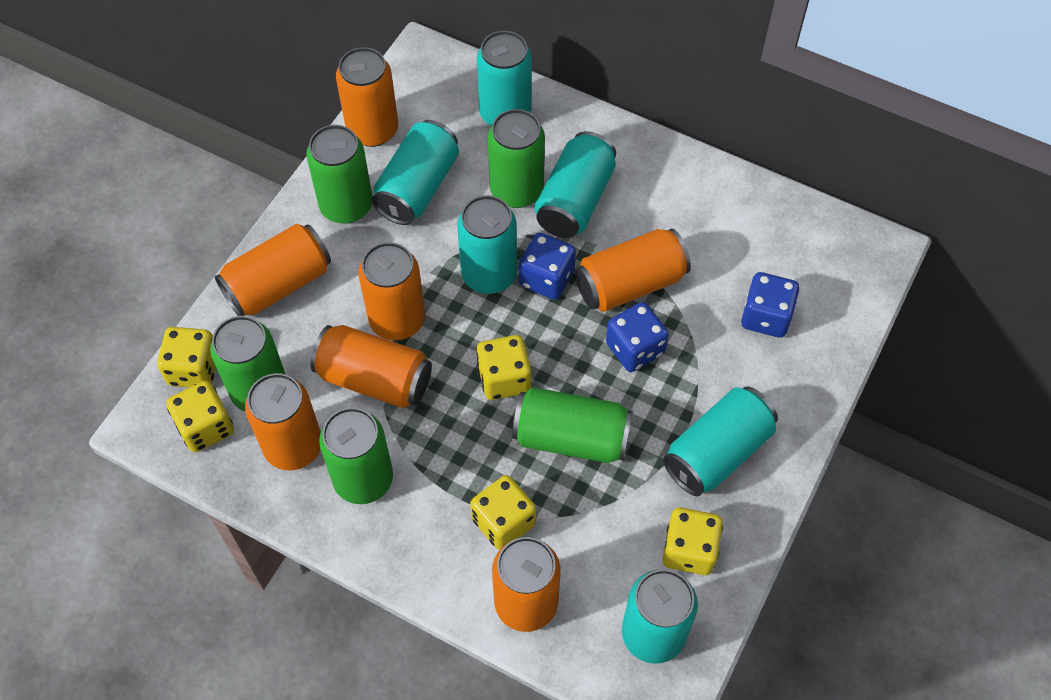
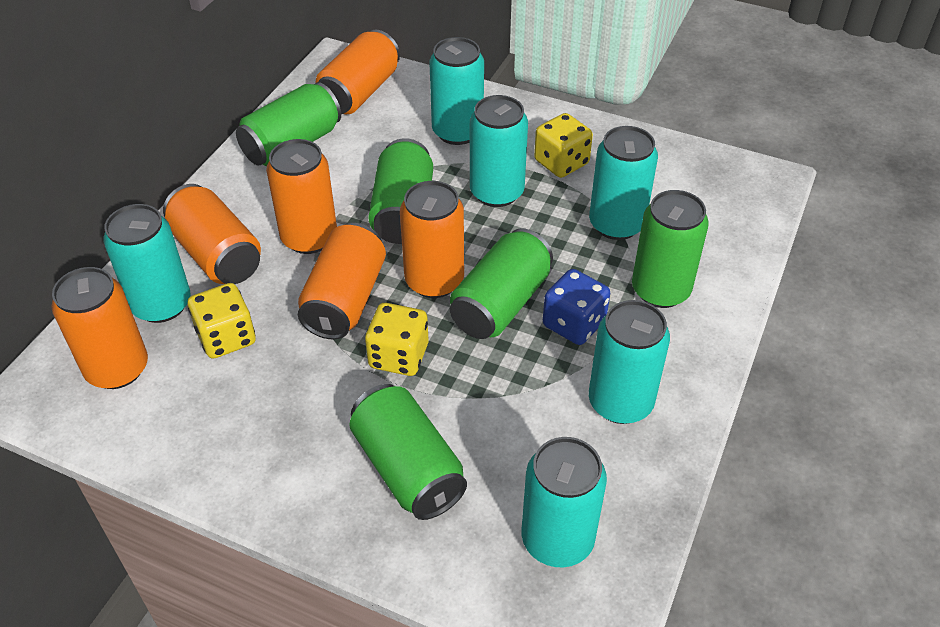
blue dice: [519,233,576,300] [606,302,669,372] [741,272,799,338] = 3 -> [543,269,610,345] = 1
orange can: [215,224,331,316] [245,373,321,470] [310,325,432,408] [336,47,398,147] [359,242,425,340] [492,537,561,632] [575,229,691,312] = 7 -> [51,267,148,389] [163,184,261,284] [266,139,337,254] [298,223,386,340] [316,30,400,114] [400,181,464,298] = 6
yellow dice: [157,327,216,388] [166,381,234,452] [470,475,536,550] [476,335,531,400] [663,507,723,575] = 5 -> [188,283,256,359] [365,303,428,376] [534,113,593,178] = 3

